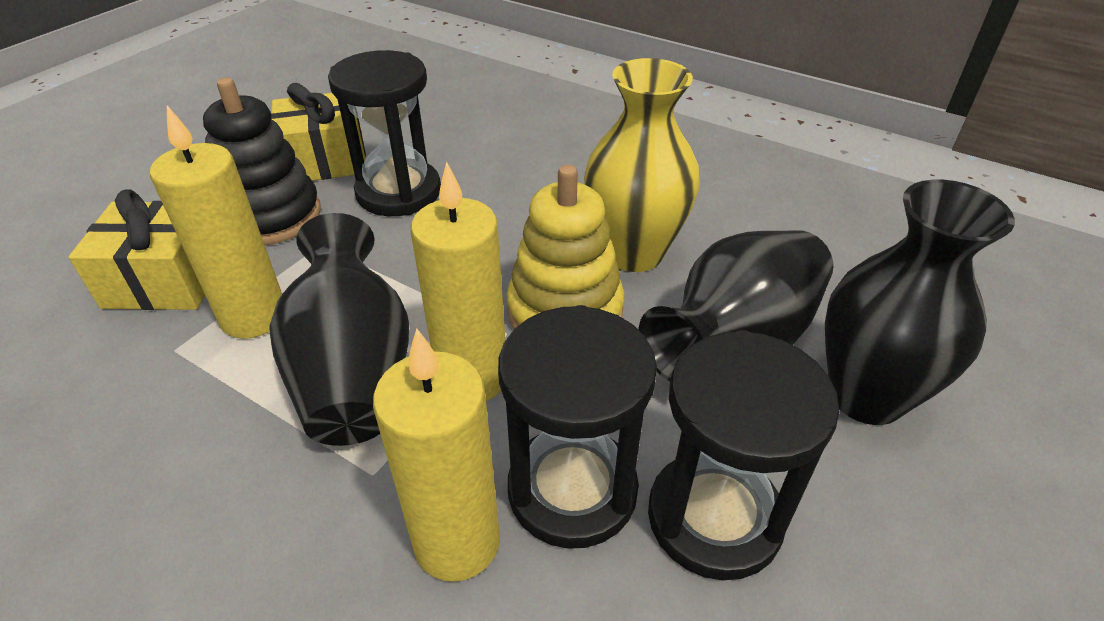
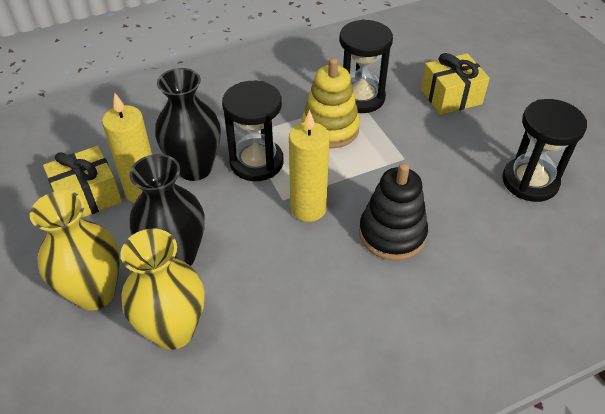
black vase: [269,213,409,446] [639,230,833,381] [825,180,1015,425] = 3 -> [129,154,205,266] [155,68,221,181] = 2
yellow candle: [150,105,282,339] [373,328,500,582] [411,162,505,401] = 3 -> [102,93,152,203] [289,110,330,222] = 2
yellow vase: [584,58,700,272] = 1 -> [30,190,120,310] [120,229,205,350] = 2

